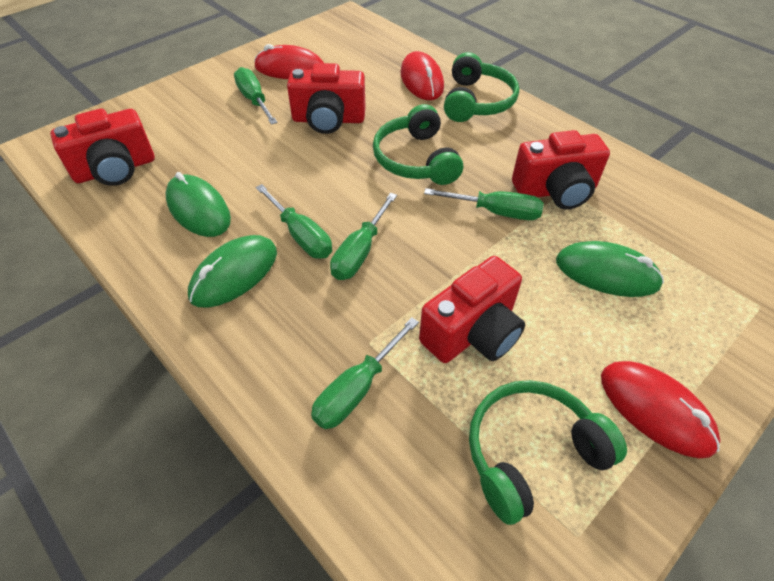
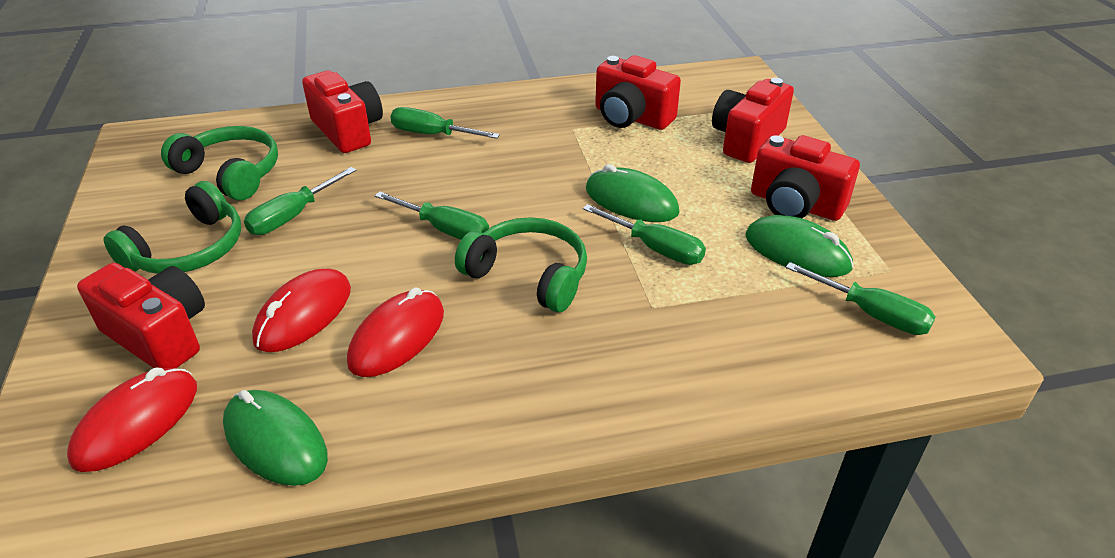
red camera: [50,109,155,186] [287,63,365,134] [419,256,525,363] [512,130,610,209] = 4 -> [77,263,205,368] [302,71,383,153] [595,55,681,130] [712,78,794,163] [751,135,860,221] = 5

